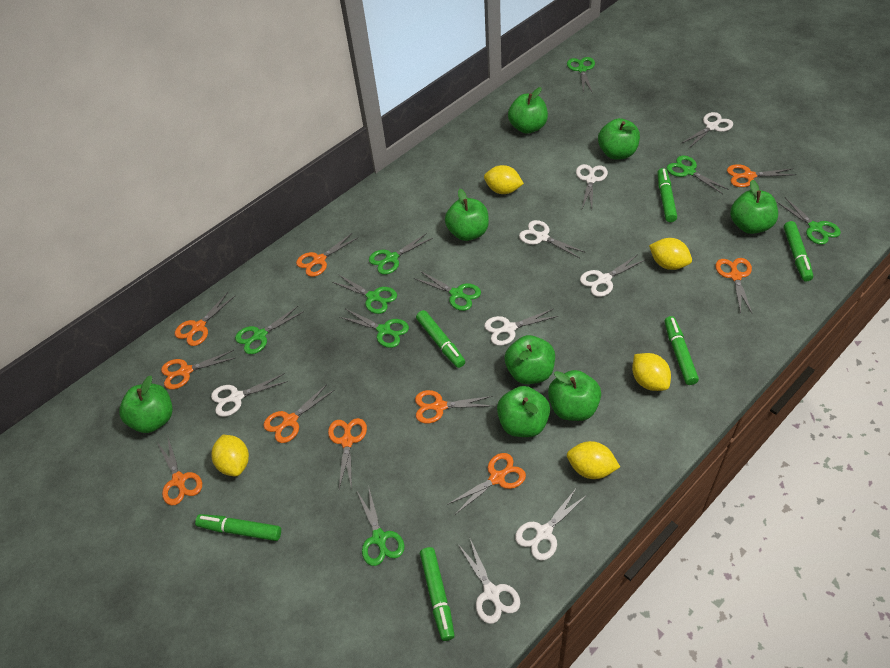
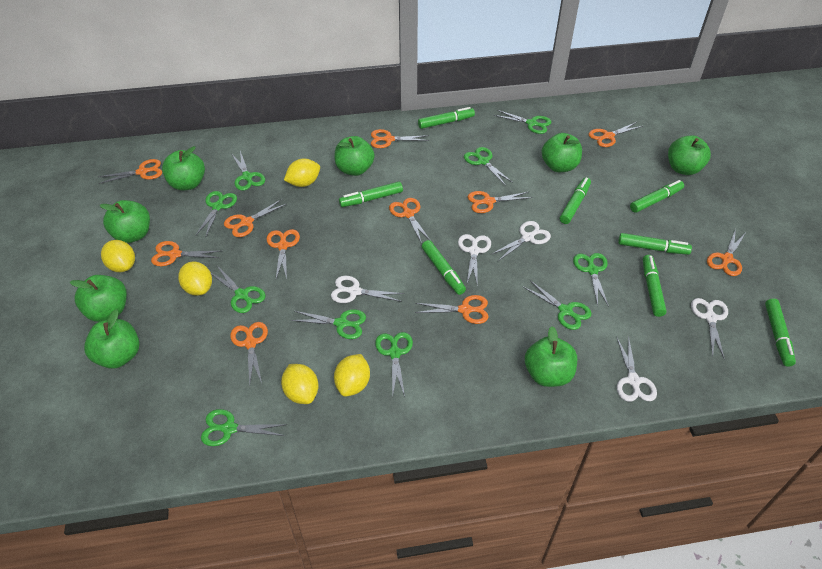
green marker: [195,514,281,541] [416,310,465,368] [420,547,455,641] [657,168,677,222] [664,316,699,385] [783,221,813,282] = 6 -> [339,182,403,207] [418,107,475,129] [422,240,466,295] [560,177,591,224] [618,233,692,255] [630,180,684,213] [643,255,666,317] [765,298,796,367] = 8
green scissors: [235,306,303,354] [332,274,397,314] [340,309,409,348] [357,485,405,566] [369,233,433,275] [414,271,481,311] [567,57,595,93] [666,156,729,194] [777,197,841,245] = 9 -> [195,191,237,238] [201,409,287,446] [211,266,266,313] [231,151,265,191] [291,309,366,339] [375,332,413,397] [464,147,513,185] [494,110,551,134] [523,280,592,330] [573,253,609,307] = 10
orange scissors: [157,438,202,505] [161,350,235,389] [175,292,235,346] [263,384,334,443] [296,233,359,277] [328,418,367,489] [415,390,493,424] [447,453,526,514] [715,258,752,313] [727,164,795,187] = 10 -> [98,159,162,184] [151,241,220,266] [224,199,286,237] [230,322,268,385] [266,229,300,279] [371,129,429,148] [389,198,431,244] [415,295,489,324] [467,191,532,213] [588,122,643,147] [707,229,746,276] = 11
white scissors: [211,373,288,417] [457,539,520,624] [484,309,558,346] [515,487,587,561] [519,220,585,258] [576,164,608,208] [580,254,645,297] [682,112,733,149] = 8 -> [331,276,404,303] [458,234,491,287] [492,221,551,261] [616,336,657,402] [691,298,728,360] = 5

